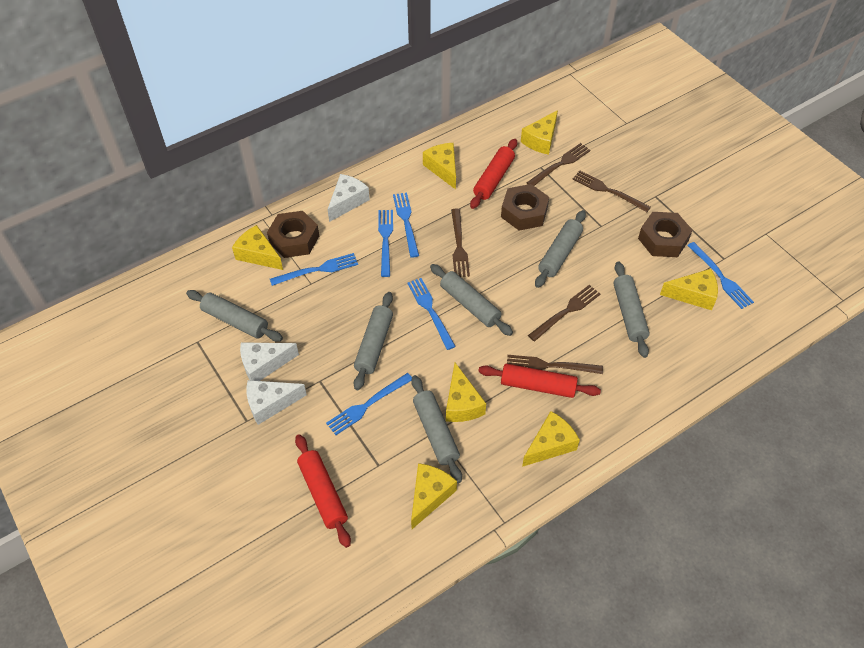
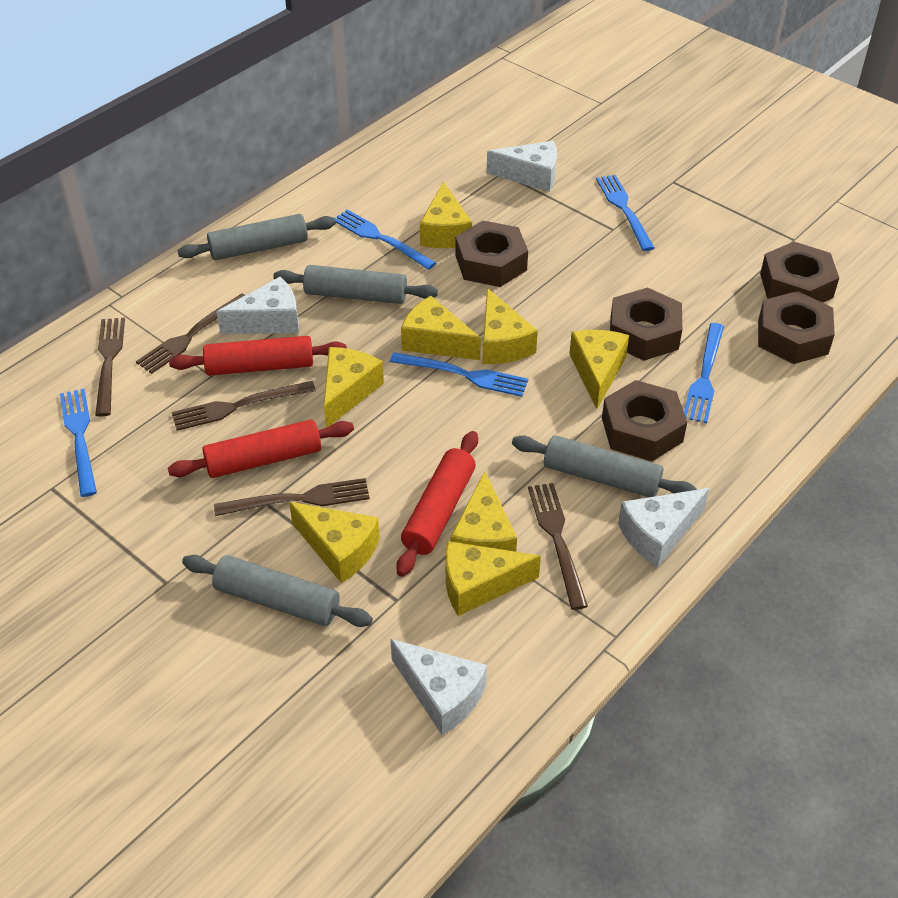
blue fork: [270,253,358,286] [326,373,412,435] [378,210,393,277] [393,192,419,258] [407,278,456,350] [687,242,754,309] = 6 -> [60,389,97,497] [335,209,436,270] [390,352,529,397] [596,175,655,251] [684,323,724,423] = 5
brown nut: [267,211,319,258] [501,184,549,231] [638,212,692,257] = 3 -> [456,221,528,287] [602,380,687,461] [610,287,682,361] [758,291,835,364] [760,242,839,303] = 5
grey rolling pin: [186,290,283,342] [354,292,393,390] [411,375,462,483] [430,264,513,336] [535,210,586,288] [613,261,650,358] = 6 -> [177,214,336,260] [182,555,373,627] [273,265,438,304] [512,435,698,497] = 4
white cheese: [240,342,299,381] [246,380,307,425] [327,174,370,222] = 3 -> [216,277,299,334] [390,639,487,735] [487,141,557,192] [618,488,709,567] = 4
yellow cheese: [232,225,283,270] [411,463,457,529] [423,143,456,189] [446,363,486,422] [521,110,558,155] [522,411,580,467] [660,269,718,310] = 7 -> [289,502,380,583] [324,347,384,428] [401,296,481,360] [420,181,472,248] [446,541,541,616] [450,471,517,552] [482,288,538,364] [569,330,629,409] = 8

